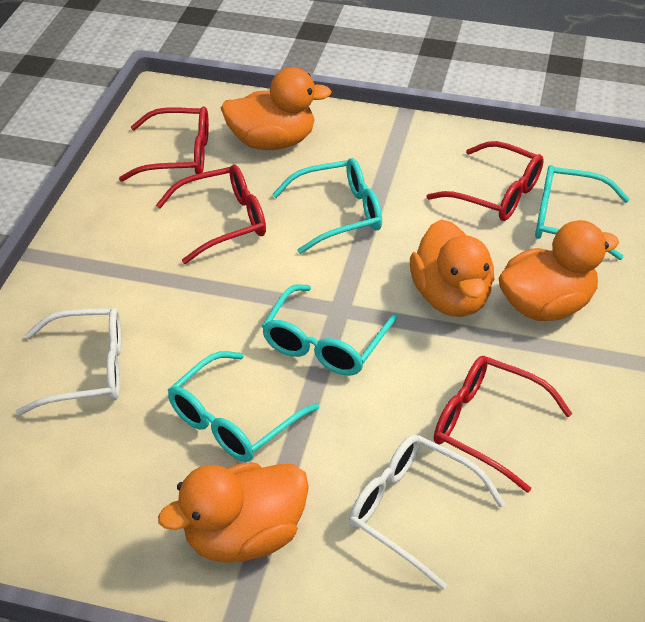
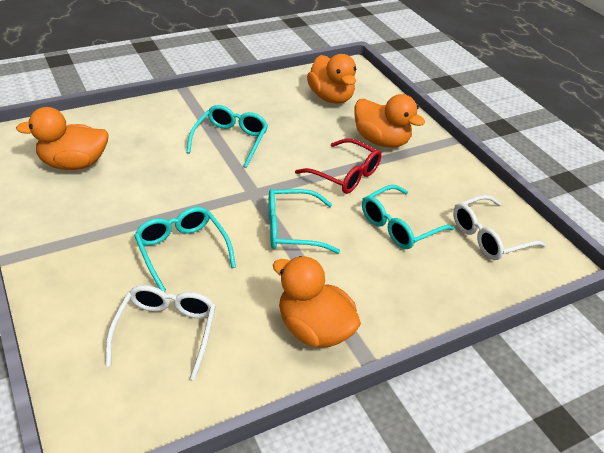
red glasses: [119,107,209,182] [156,165,266,264] [426,141,544,221] [434,356,572,493] = 4 -> [295,139,382,194] = 1

